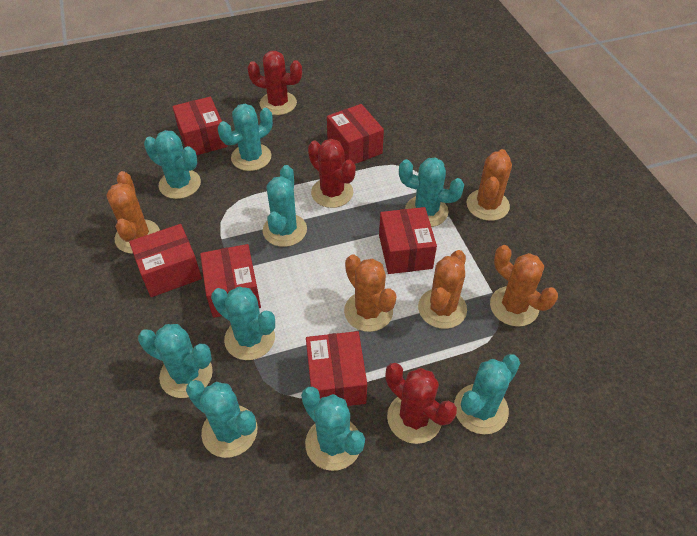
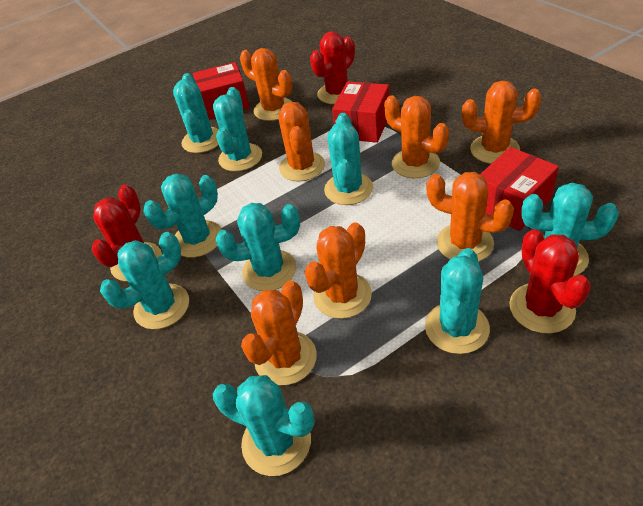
orange cactus: [106,171,160,254] [344,255,397,332] [418,250,467,329] [467,149,512,221] [490,245,558,327] = 5 -> [240,48,292,121] [241,281,317,385] [278,102,325,182] [304,222,372,319] [384,95,449,178] [427,172,514,262] [462,80,542,164] = 7
red box: [129,224,202,297] [172,97,227,155] [200,244,261,318] [306,331,367,406] [327,104,384,164] [379,207,437,274] = 6 -> [193,62,250,119] [332,82,389,143] [480,147,559,231] = 3

